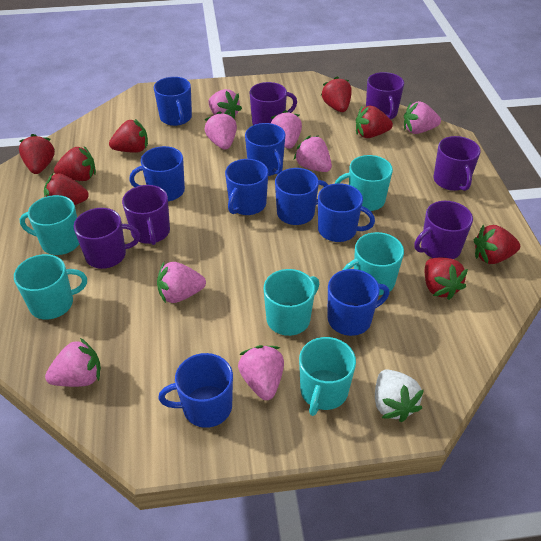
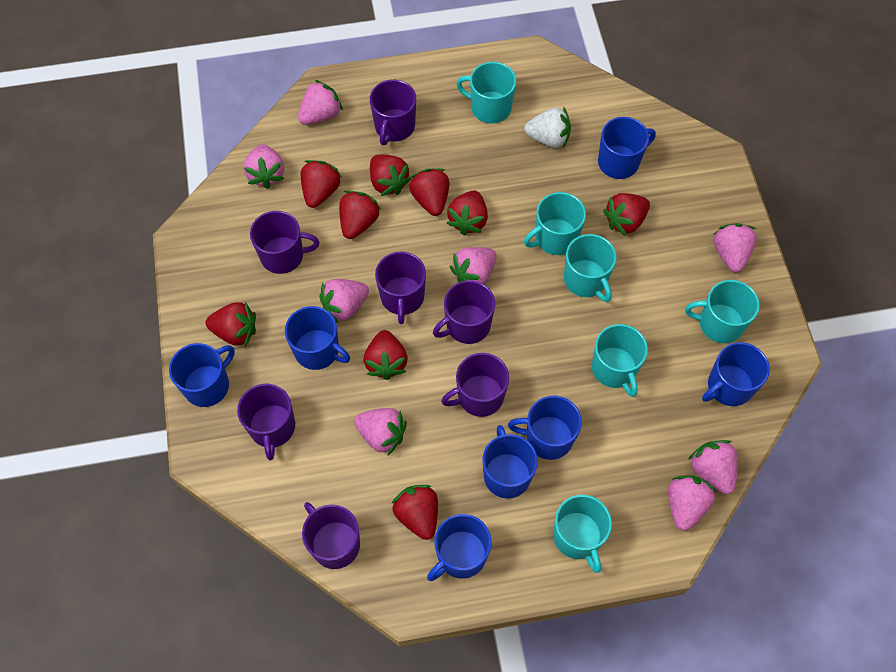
blue mug: [129,146,185,201] [154,77,192,126] [158,353,233,428] [225,159,268,215] [245,123,285,176] [275,168,328,225] [318,183,375,242] [327,269,389,336] = 8 -> [169,343,235,407] [285,306,350,370] [427,514,492,581] [482,425,538,499] [508,396,582,460] [598,117,656,179] [702,342,770,406] = 7
purple mug: [74,208,140,269] [122,185,170,245] [250,82,297,125] [366,72,404,120] [414,201,473,259] [433,136,481,191] = 6 -> [237,384,295,460] [250,211,319,274] [302,502,360,569] [370,80,416,145] [375,252,426,324] [433,280,495,344] [441,353,509,417] = 7
red strawberry: [19,134,55,174] [44,173,89,205] [54,146,96,181] [109,119,148,153] [321,76,352,112] [356,106,393,138] [425,258,468,300] [474,225,520,264] = 8 -> [205,302,256,346] [301,160,342,208] [339,191,381,239] [364,330,408,380] [370,154,411,196] [391,485,438,540] [409,168,449,216] [447,190,488,235] [603,193,650,236] = 9

